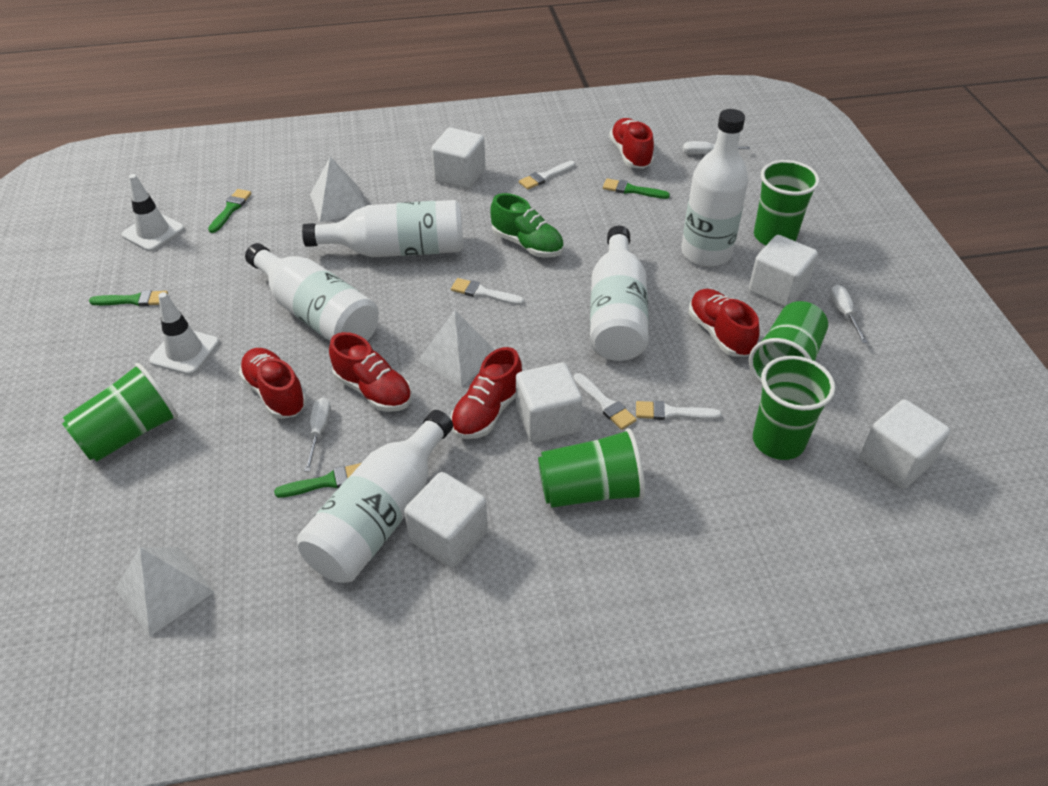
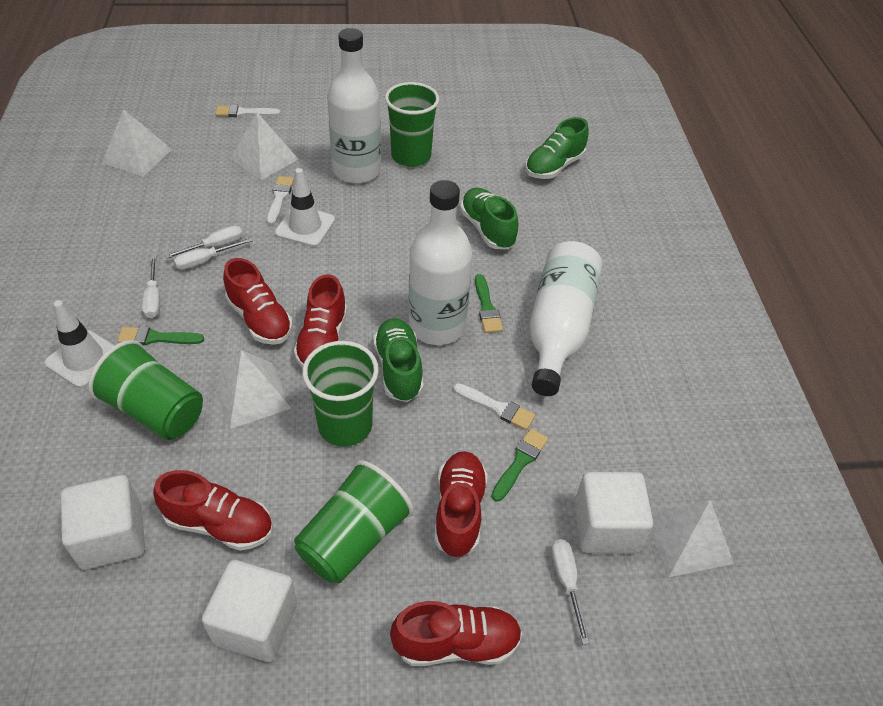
green brush: [89,290,168,306] [208,189,252,233] [274,463,361,498] [603,178,670,199] = 4 -> [117,326,204,345] [475,274,503,333] [491,429,548,501] = 3
green cup: [62,363,178,462] [538,428,645,508] [749,301,828,384] [753,356,835,460] [754,160,819,245] = 5 -> [88,340,203,440] [294,460,414,583] [302,341,379,447] [385,82,439,167] = 4
green shoe: [491,193,564,258] = 1 -> [373,318,424,402] [460,188,518,249] [525,117,589,179] = 3
white bottle: [245,243,379,341] [297,410,453,583] [302,200,463,257] [590,226,649,361] [681,109,748,267] = 5 -> [327,28,381,184] [408,180,473,345] [529,241,602,396] = 3
white brush: [451,278,524,305] [519,161,575,190] [573,373,637,430] [636,401,722,420] = 4 -> [215,105,281,117] [267,176,294,225] [453,383,535,430] = 3
white cube: [404,472,488,568] [431,128,485,189] [516,363,582,443] [749,235,818,307] [860,399,951,489] = 5 -> [61,475,145,570] [202,560,297,662] [574,472,653,553] = 3
white pyramid: [116,547,215,637] [310,157,366,222] [418,310,495,387] = 3 -> [102,109,172,176] [213,350,292,429] [230,112,298,180] [650,500,734,577] = 4
white screwdriver: [304,398,331,472] [683,141,750,155] [830,285,868,343] = 3 -> [142,256,160,318] [165,225,243,259] [174,238,253,270] [551,539,589,645] = 4

